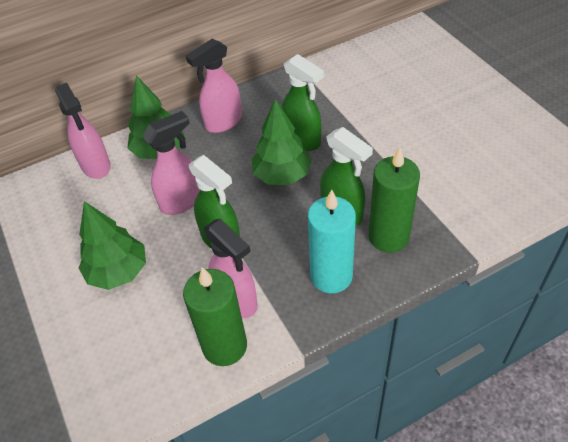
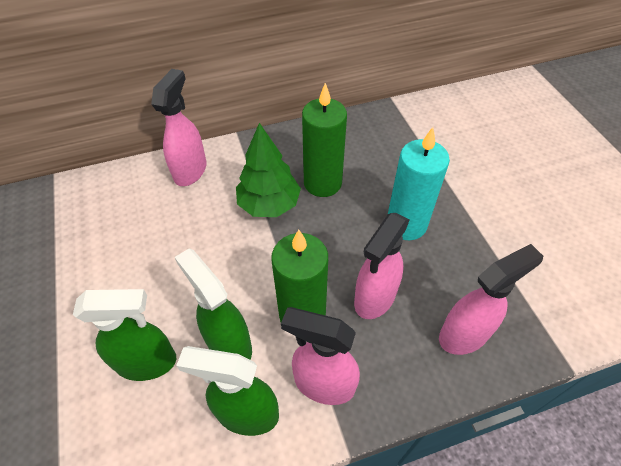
green tree: [79,201,146,290] [127,76,185,159] [252,99,312,185] = 3 -> [236,123,301,217] = 1

